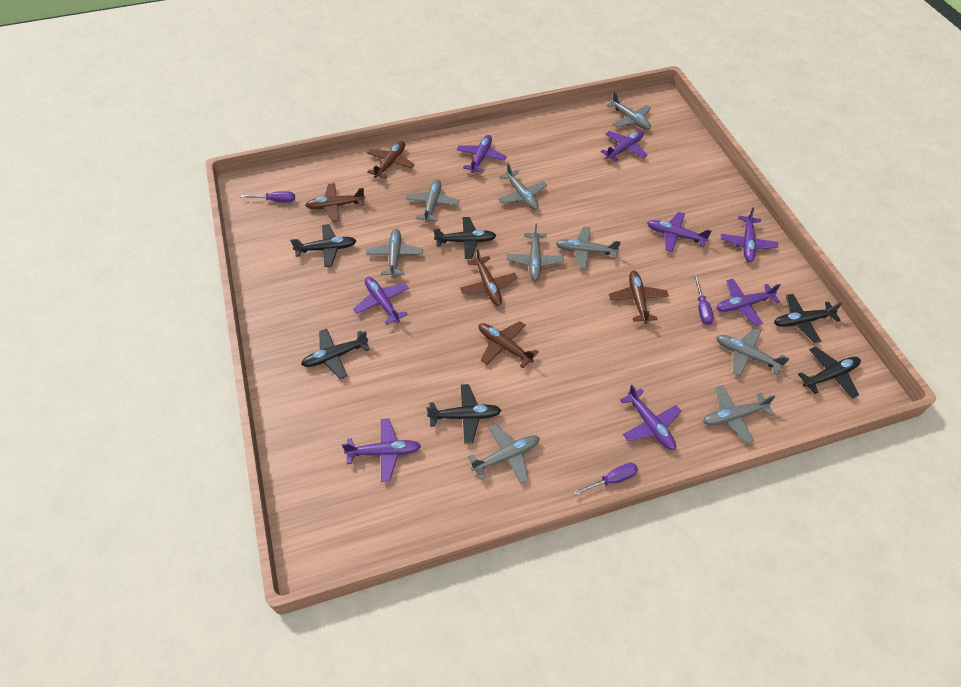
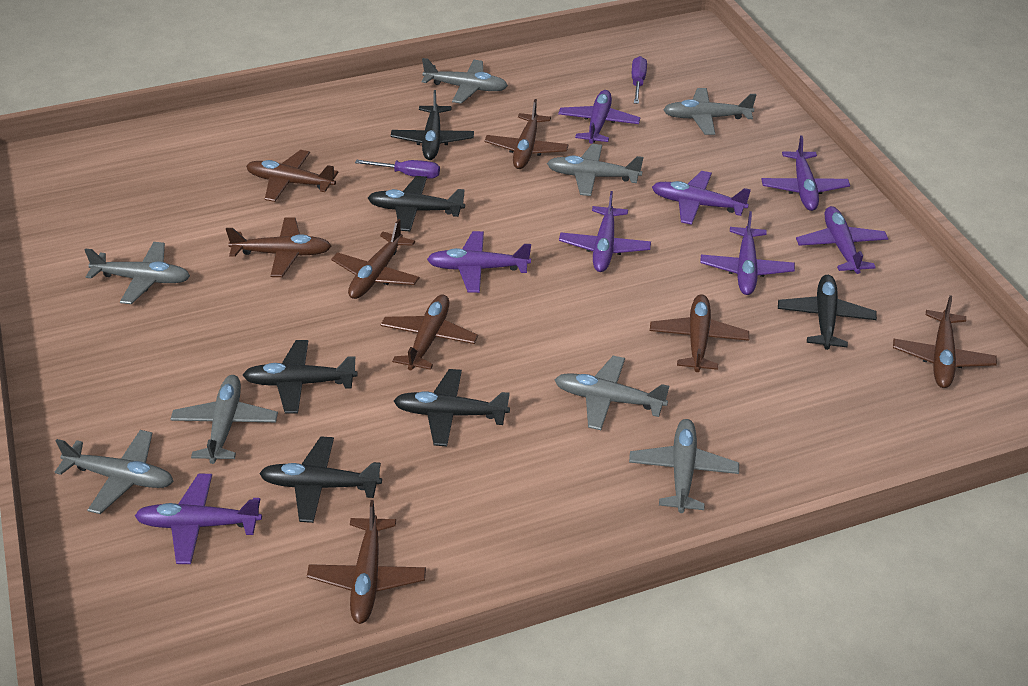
brown plane: [305,183,365,222] [367,141,415,178] [460,249,517,306] [479,321,539,368] [609,270,669,324] = 5 -> [226,217,331,277] [246,150,338,202] [307,500,426,624] [331,219,419,299] [381,295,478,371] [484,99,569,169] [650,294,749,372] [893,295,997,388] = 8
grey plane: [366,229,423,278] [406,179,459,223] [468,424,540,483] [498,163,547,210] [507,224,564,281] [555,226,621,269] [607,92,651,130] [703,385,776,443] [716,328,789,376] = 9 -> [55,430,173,514] [85,242,190,304] [170,375,278,464] [421,58,508,104] [547,144,643,196] [554,356,670,430] [629,419,739,513] [663,88,756,135] = 8
purple screwdriver: [241,191,295,203] [573,463,638,496] [694,276,714,325] = 3 -> [355,160,440,179] [632,56,647,104] = 2

